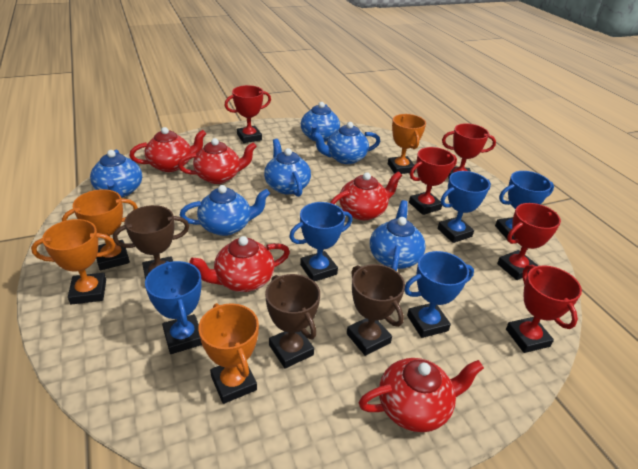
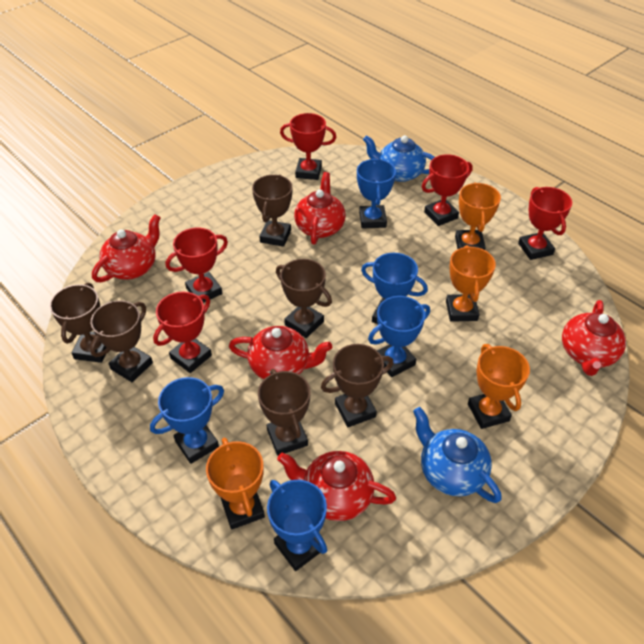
blue teapot: [90,150,142,197] [180,185,270,236] [264,139,311,197] [301,102,340,142] [312,122,380,164] [370,200,426,271] = 6 -> [363,135,435,182] [413,407,502,503] = 2
brown trophy: [113,205,189,279] [265,274,320,369] [347,264,405,356] = 3 -> [49,283,106,363] [90,300,153,382] [252,175,292,247] [258,369,310,456] [276,259,332,338] [321,344,393,427] = 6

